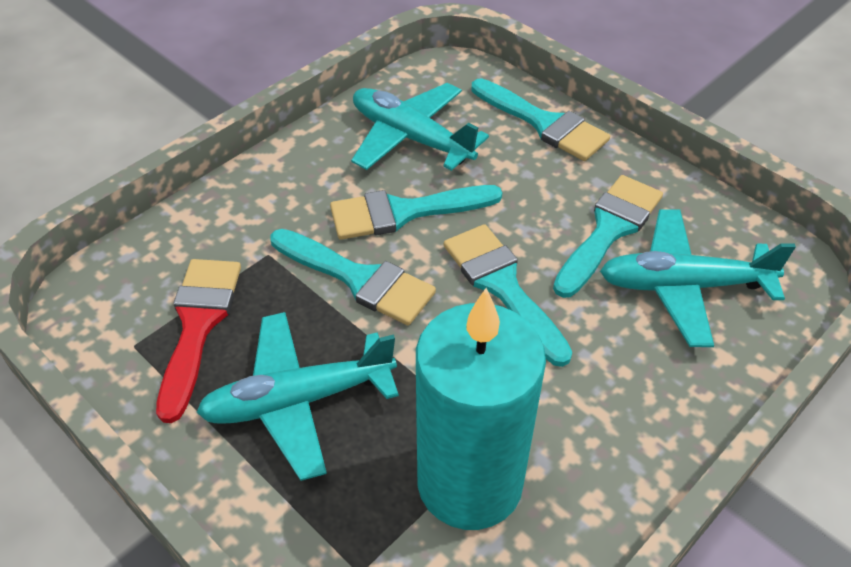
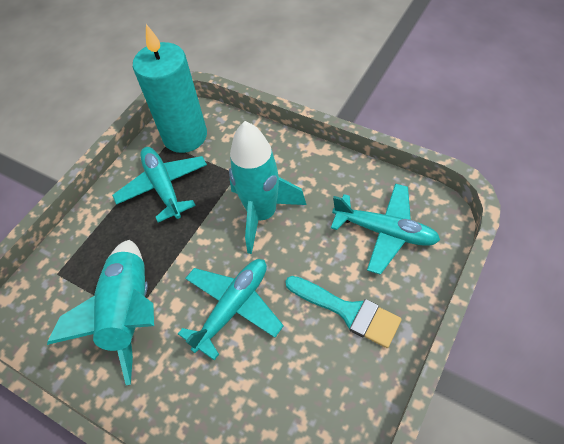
red brush: [156,259,241,423] = 1 -> none = 0
turquoise brush: [270,229,436,325] [330,185,502,240] [444,224,572,367] [471,78,610,161] [553,175,663,298] = 5 -> [285,276,402,348] = 1
turquoise rocket: none = 0 -> [47,240,154,385] [229,121,306,254] = 2

